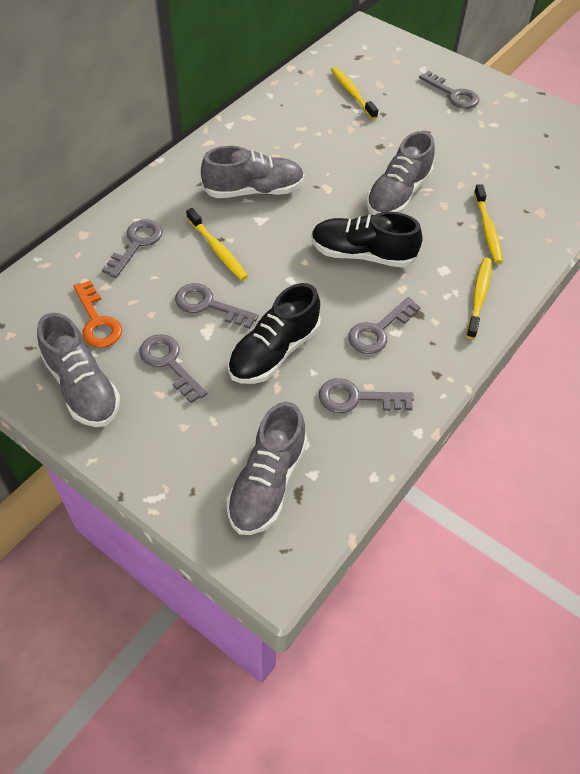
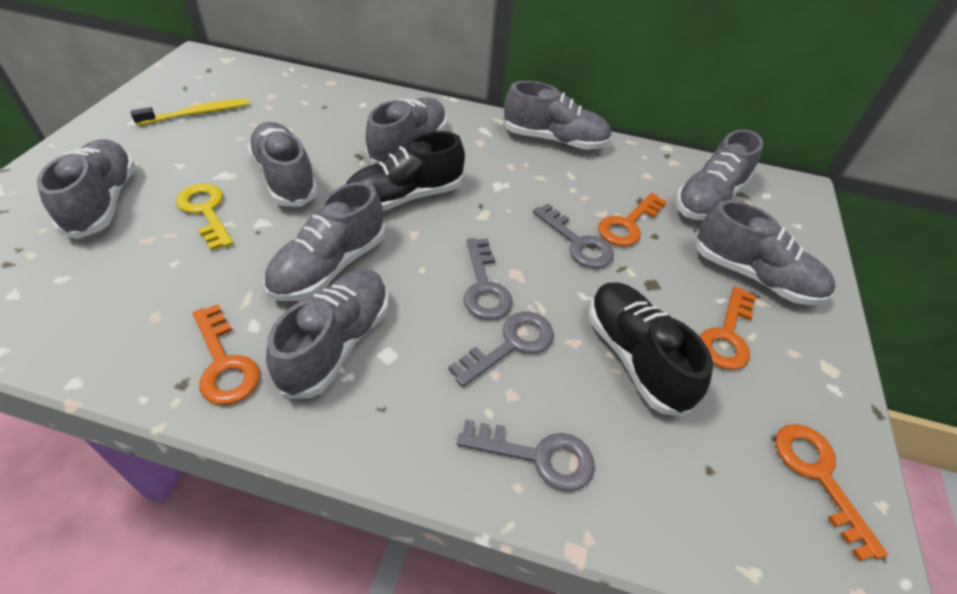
grey key: [102,219,163,278] [139,334,207,403] [175,283,259,329] [319,378,414,413] [348,297,421,354] [419,71,479,109] = 6 -> [448,312,554,387] [457,419,595,491] [463,238,513,320] [533,204,614,268] = 4
grey shoe: [37,313,120,427] [201,146,304,198] [227,402,307,535] [366,131,435,215] = 4 -> [37,139,136,239] [247,122,318,207] [263,182,386,301] [266,269,389,399] [365,97,447,165] [503,81,612,150] [676,129,763,220] [695,200,835,305] = 8
orange key: [74,280,122,348] = 1 -> [193,304,260,405] [598,193,667,246] [700,286,756,370] [776,424,888,561] = 4
yellow key: none = 0 -> [176,184,233,251] = 1
yellow toothbrush: [186,208,248,281] [331,67,378,120] [466,257,492,339] [474,184,503,264] = 4 -> [131,99,249,125] = 1

